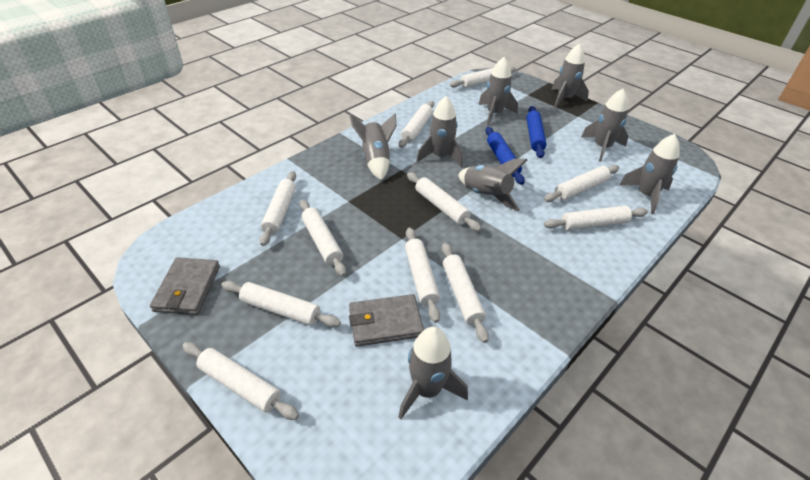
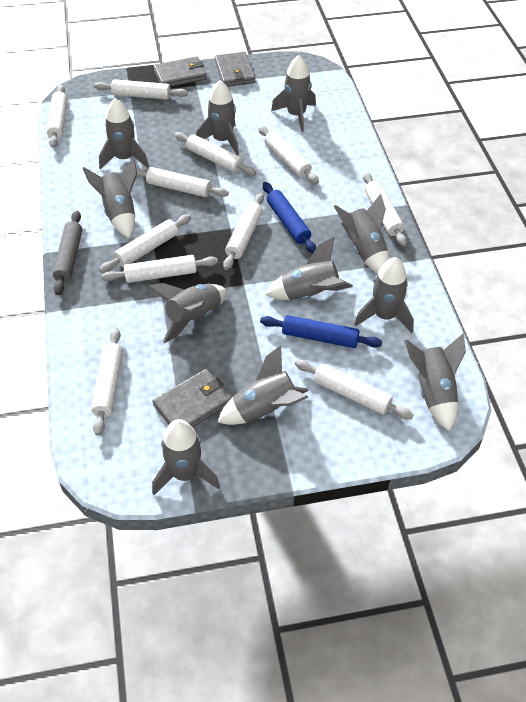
grey rocket: [349,114,397,180] [399,327,468,419] [416,96,463,168] [458,159,527,211] [478,57,518,126] [551,43,589,109] [581,89,628,162] [619,134,679,214] = 8 -> [83,159,137,238] [99,98,149,169] [148,283,227,343] [152,419,220,495] [196,80,239,155] [218,345,309,425] [265,237,353,300] [271,55,316,132] [334,194,389,274] [355,257,414,333] [404,333,466,431] = 11
grey rolling pin: none = 0 -> [52,211,82,295] = 1
grey wallet: [150,257,220,315] [349,294,424,347] = 2 -> [152,369,232,427] [153,56,207,87] [215,52,255,87] = 3

